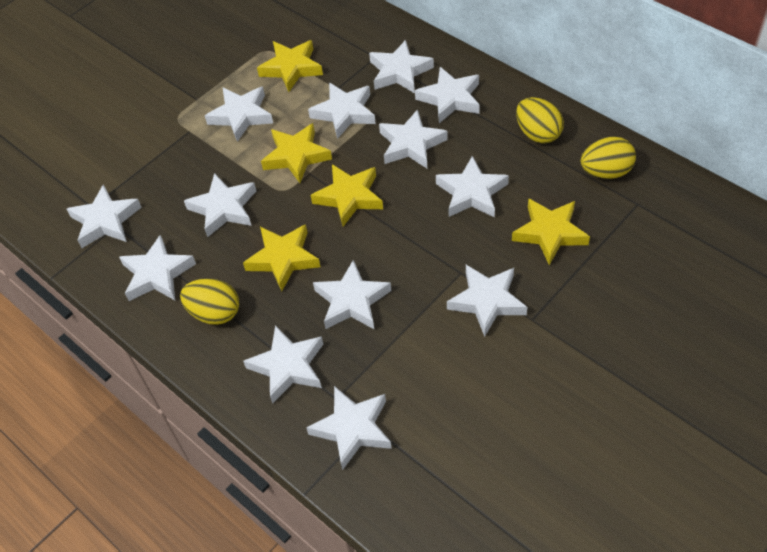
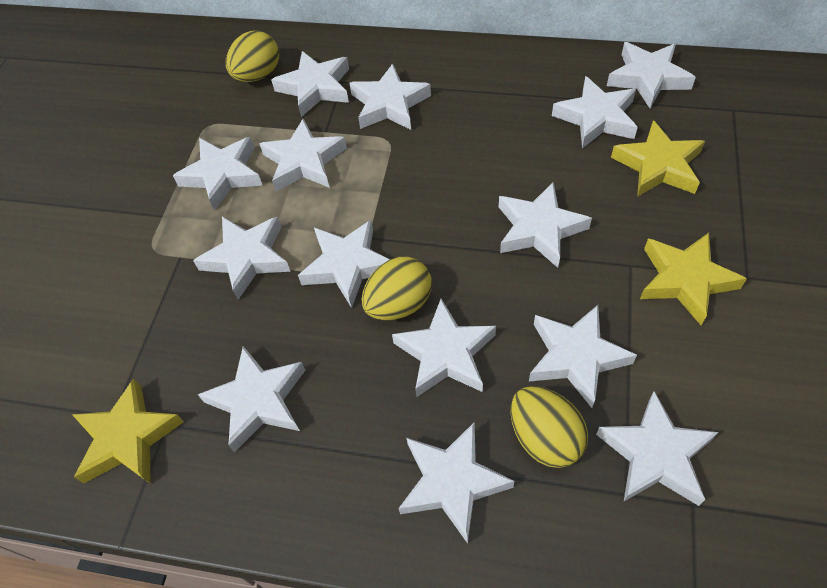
white star: [67,184,142,248] [119,235,196,301] [184,173,256,237] [205,87,273,142] [243,325,323,404] [306,386,392,470] [308,82,376,139] [313,260,392,329] [369,40,434,94] [379,109,448,168] [415,67,480,123] [436,156,509,218] [447,265,527,337] = 13 -> [173,137,263,211] [193,216,291,300] [198,346,305,453] [259,119,347,191] [271,51,349,117] [298,220,390,308] [349,64,431,130] [392,299,496,397] [398,422,514,544] [499,182,592,268] [529,305,637,408] [552,76,638,148] [596,391,718,506] [607,42,696,108] = 14
yellow star: [243,224,320,291] [257,40,323,92] [261,123,332,183] [311,164,383,227] [512,198,590,265] = 5 -> [72,378,184,483] [611,120,705,197] [640,233,747,325] = 3

